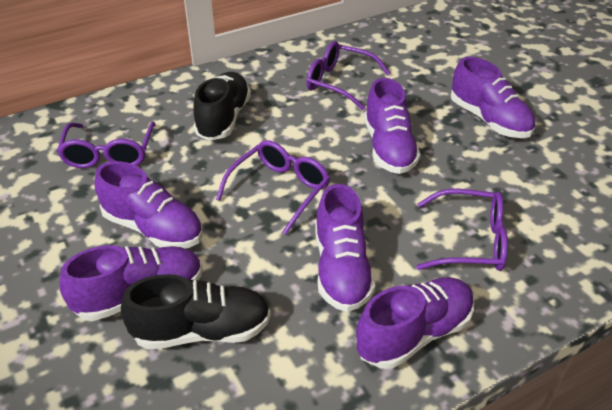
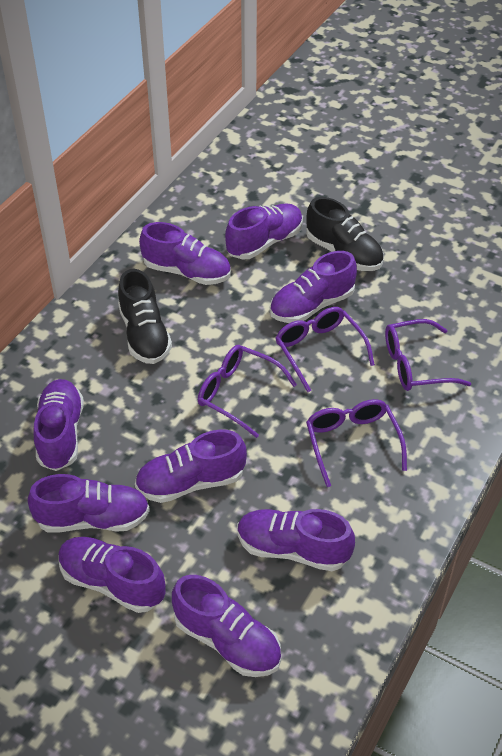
purple shoe: [59,245,203,321] [95,161,203,248] [315,184,375,312] [356,277,474,369] [364,78,421,174] [451,57,535,138] = 6 -> [28,474,150,533] [33,379,84,471] [58,537,166,613] [135,430,247,503] [139,222,231,285] [172,575,281,677] [225,204,303,260] [237,509,355,571] [270,251,357,323] = 9

